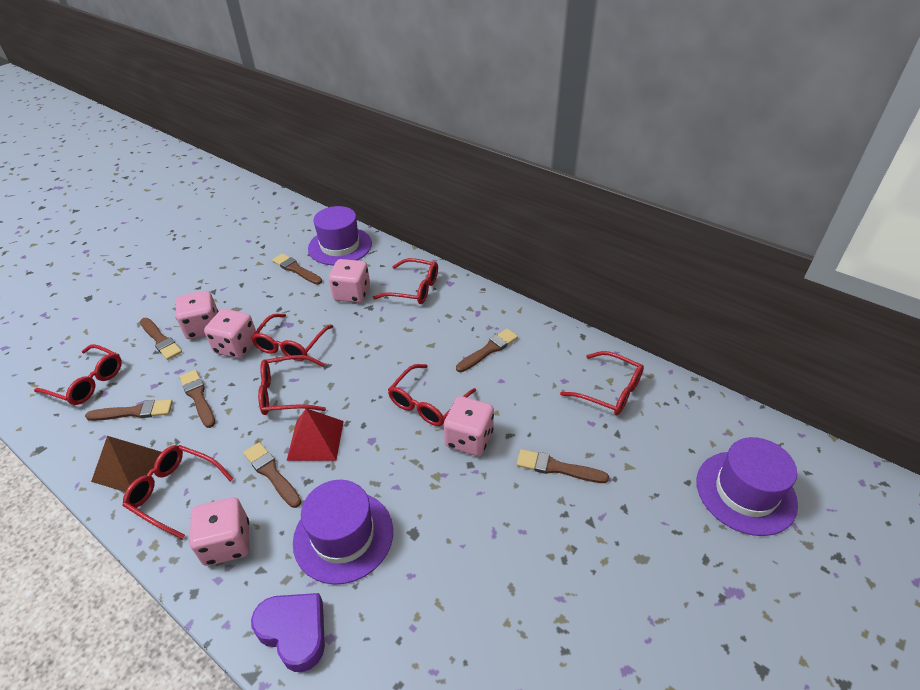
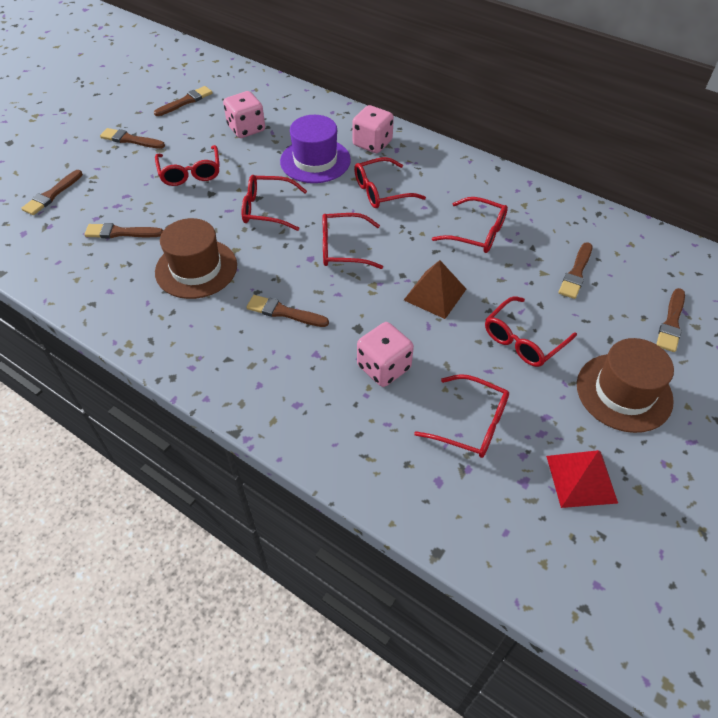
brown hat: none = 0 -> [155,218,237,299] [577,338,674,433] = 2
pink dice: [176,291,219,339] [189,497,250,566] [204,309,256,359] [329,259,370,303] [444,396,494,456] = 5 -> [223,91,265,138] [352,105,394,153] [357,322,414,387] = 3
purple hat: [293,480,393,585] [308,206,372,265] [697,437,798,536] = 3 -> [280,115,351,183] = 1
purple heart: [251,593,325,672] = 1 -> none = 0

